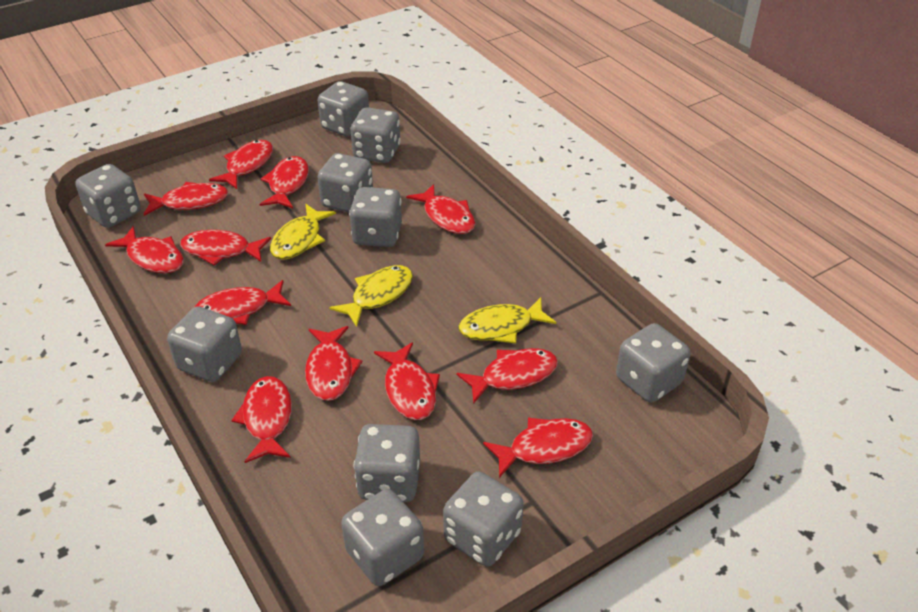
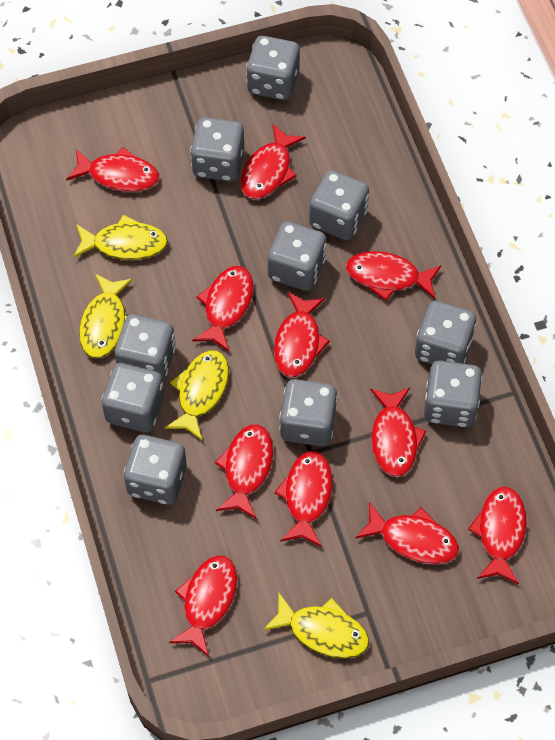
red fish: [105,226,184,273] [144,182,228,216] [180,230,271,266] [195,280,291,325] [209,140,273,189] [231,376,292,463] [260,156,309,208] [305,326,363,401] [374,342,440,420] [406,184,475,234] [456,348,558,404] [483,418,593,478] = 12 -> [66,147,159,192] [169,555,237,657] [192,266,253,352] [215,424,273,519] [241,124,306,200] [274,292,330,378] [274,451,332,547] [346,251,441,301] [355,502,459,565] [370,388,426,477] [468,486,526,584] = 11
yellow fish: [270,204,336,260] [329,265,413,327] [458,297,556,343] = 3 -> [74,215,168,260] [79,274,133,359] [165,350,229,440] [263,593,369,659] = 4

